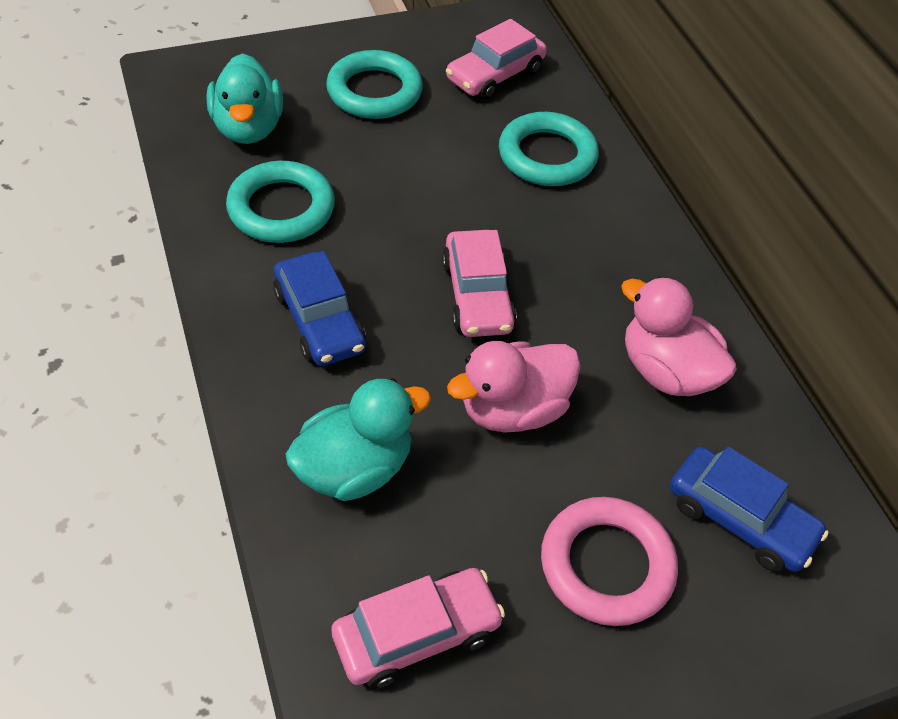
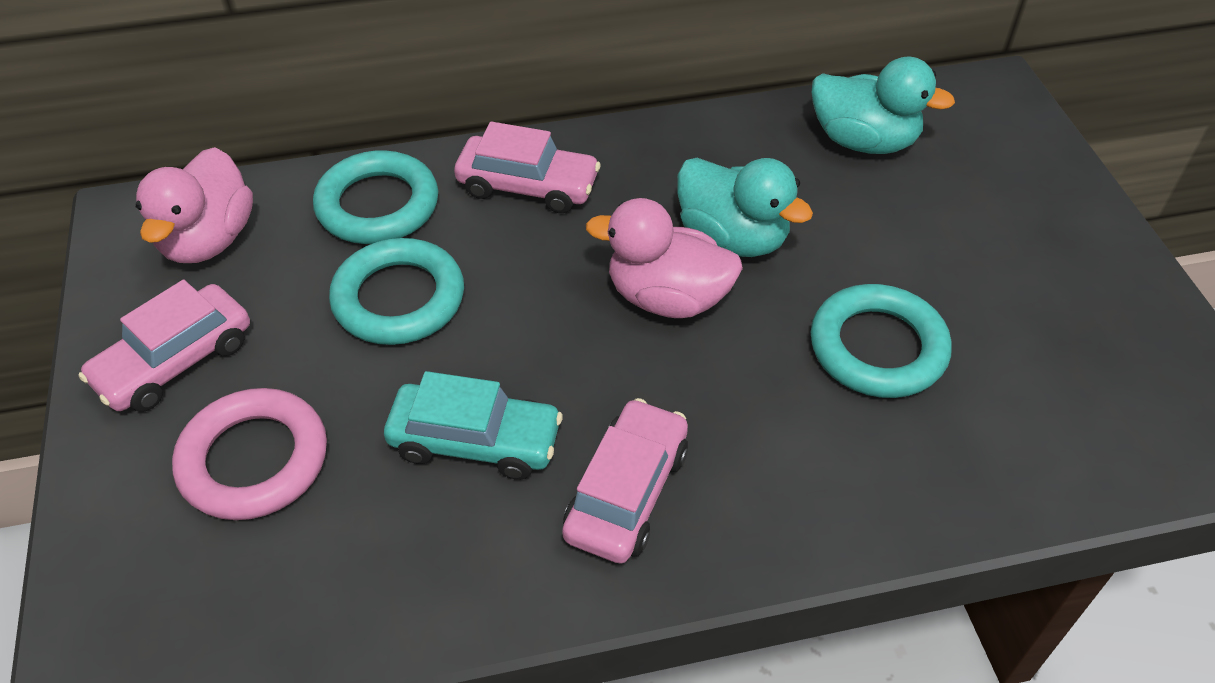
blue car: [273,251,366,366] [670,446,829,572] = 2 -> none = 0
turquoise car: none = 0 -> [384,371,563,480] = 1

